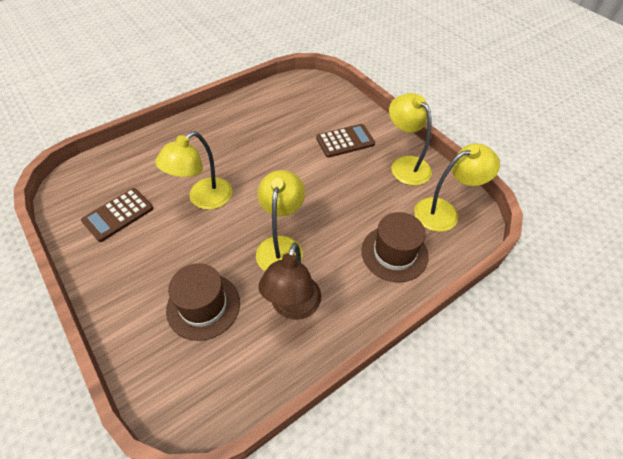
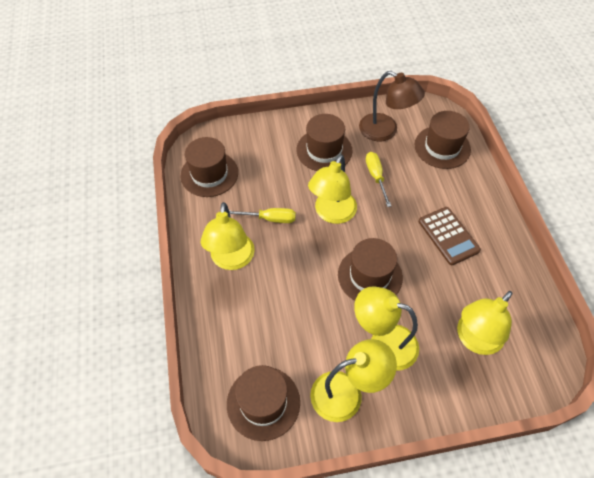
brown calculator: [81,188,153,242] [316,124,375,158] = 2 -> [419,207,481,265] = 1
brown hat: [166,263,240,341] [361,212,429,282] = 2 -> [181,137,238,197] [227,365,300,441] [297,114,353,171] [338,238,403,301] [415,111,471,169] = 5
yellow lamp: [155,131,233,210] [256,170,305,271] [389,93,432,186] [414,143,500,232] = 4 -> [201,202,255,270] [308,155,357,224] [310,339,397,422] [354,287,419,371] [457,291,512,355] = 5
yellow screwdriver: none = 0 -> [229,208,296,223] [366,152,391,207] = 2

